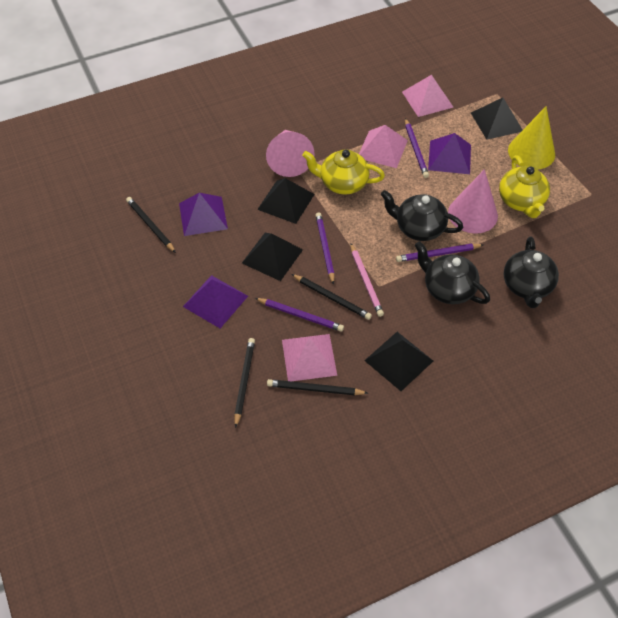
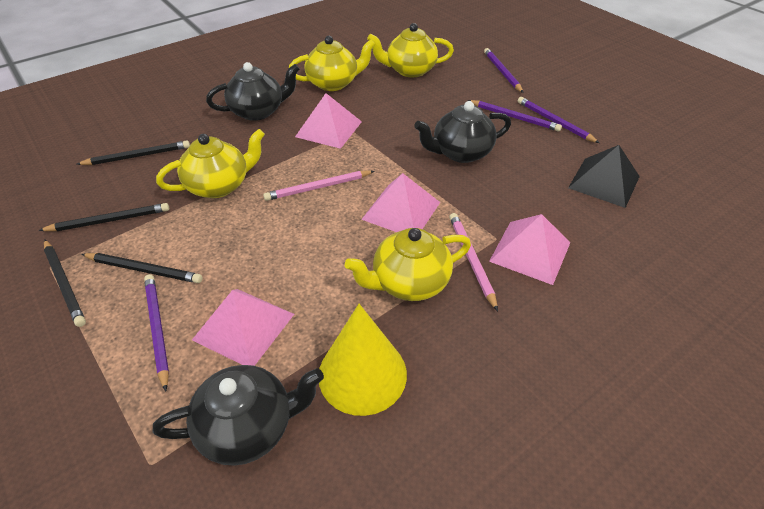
black pyramid: [242,233,303,281] [257,178,315,224] [364,332,433,391] [471,98,522,140] = 4 -> [568,145,640,208] = 1
pink cone: [266,130,314,177] [448,169,498,233] = 2 -> none = 0
pink pencil: [350,243,384,317] = 1 -> [263,171,375,201] [449,213,498,311] = 2
pink pyramid: [282,334,337,381] [359,125,408,168] [402,75,453,117] = 3 -> [192,289,294,366] [295,93,362,149] [361,173,440,232] [489,214,570,285] = 4
purple pyramid: [179,193,228,236] [183,275,248,328] [428,133,471,174] = 3 -> none = 0
yellow teapot: [302,149,385,195] [499,155,550,218] = 2 -> [156,129,265,198] [289,36,376,91] [345,228,471,301] [367,23,454,77] = 4

